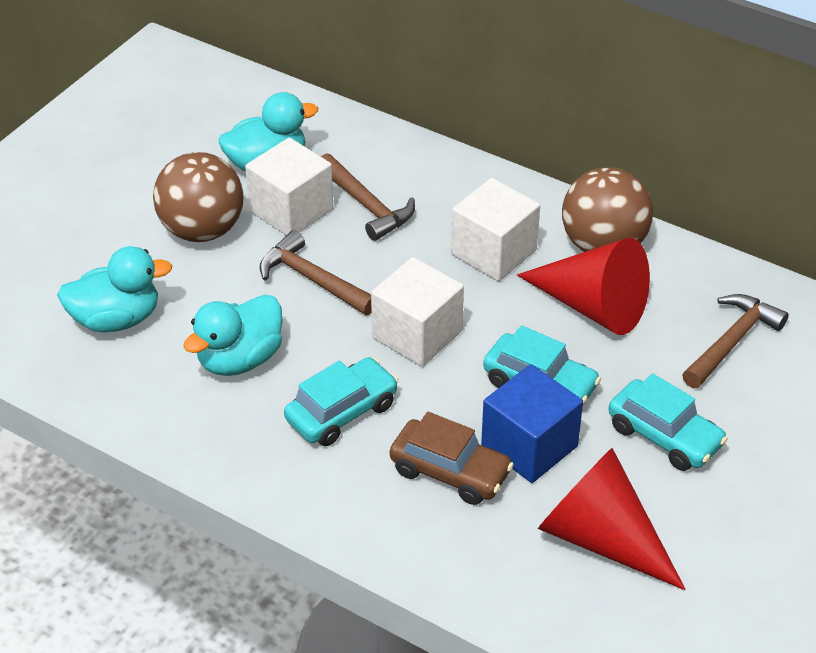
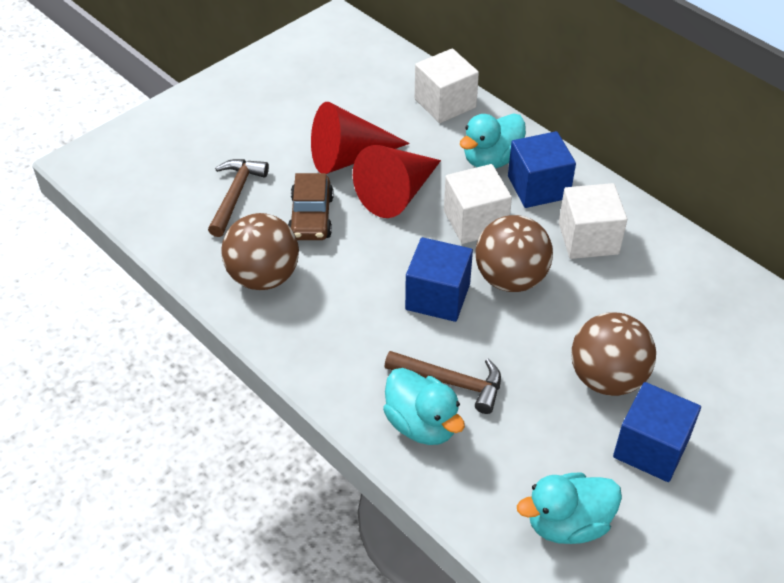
blue cube: [481,364,583,483] = 1 -> [405,237,473,322] [508,131,576,208] [613,382,701,482] = 3
brown ball: [153,152,243,242] [562,167,653,252] = 2 -> [222,213,299,290] [476,215,553,292] [571,312,656,396] = 3
brown hammer: [260,230,372,315] [321,153,415,241] [682,294,789,388] = 3 -> [208,159,269,237] [384,351,501,414] = 2
turquoise car: [284,357,398,446] [483,325,601,405] [608,373,728,471] = 3 -> none = 0

